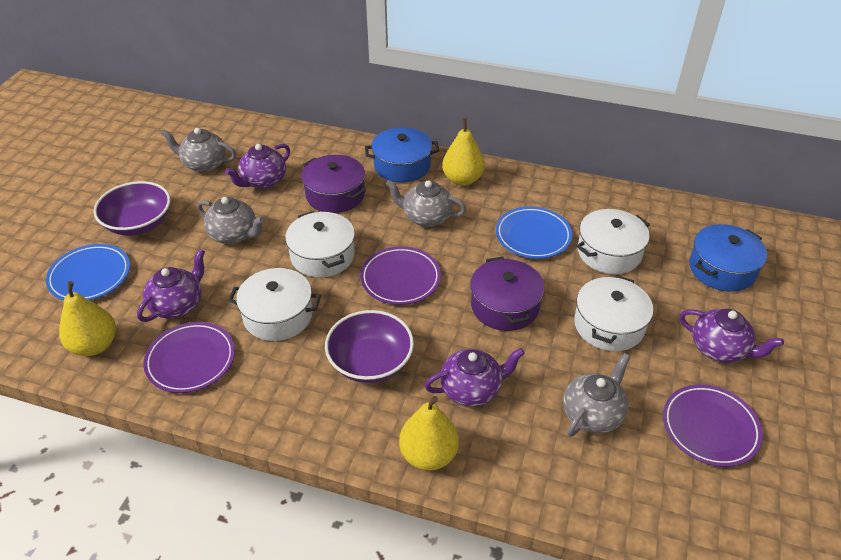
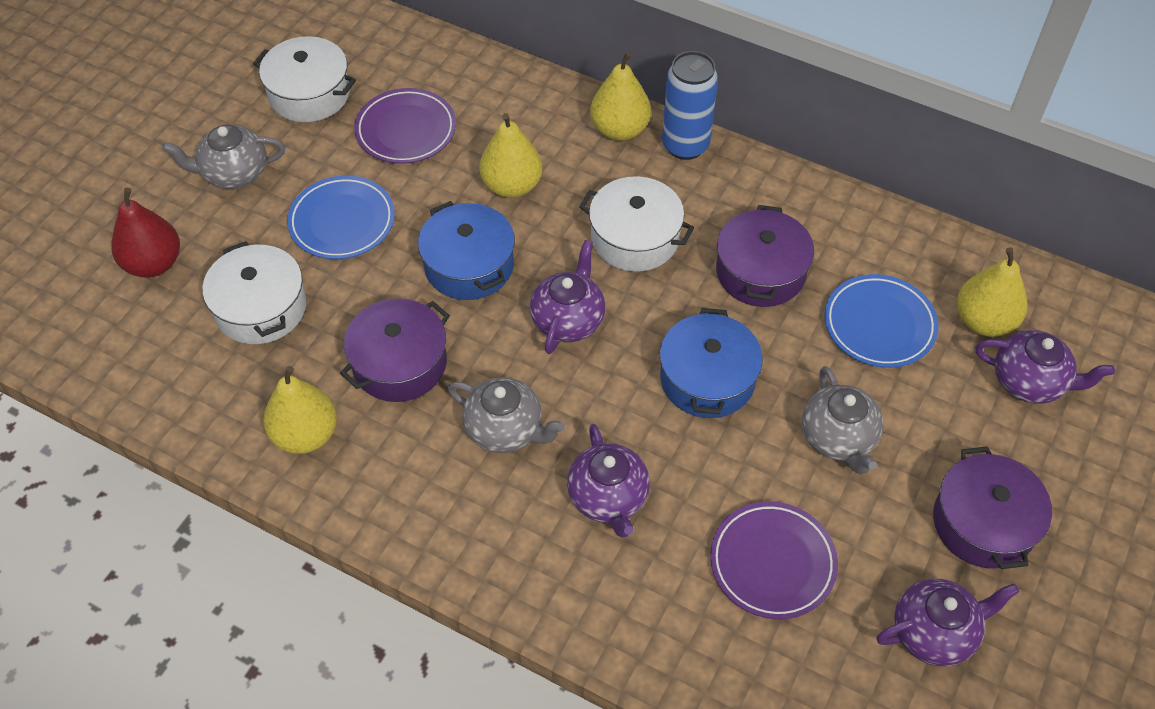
blue can: none = 0 -> [662,51,718,160] = 1
grey teapot: [161,128,236,172] [198,197,265,244] [386,180,466,227] [563,353,630,437] = 4 -> [162,125,285,189] [448,377,565,453] [802,366,883,474] = 3
purple bowl: [94,181,170,236] [325,310,414,383] = 2 -> none = 0
purple plate: [144,322,235,393] [360,247,441,305] [663,384,763,467] = 3 -> [354,88,456,164] [710,501,838,619] = 2
purple pot: [301,155,366,213] [470,257,545,331] = 2 -> [340,298,450,402] [716,205,814,307] [933,446,1052,569] = 3
red pear: none = 0 -> [111,188,180,278] = 1
white pot: [228,268,321,341] [285,211,355,277] [574,275,654,351] [576,209,650,274] = 4 -> [203,241,306,344] [253,36,356,122] [579,176,694,272] = 3
yellow pear: [59,281,116,356] [399,396,459,471] [442,118,485,186] = 3 -> [263,366,337,454] [479,113,542,198] [590,52,651,141] [957,247,1027,337] = 4

